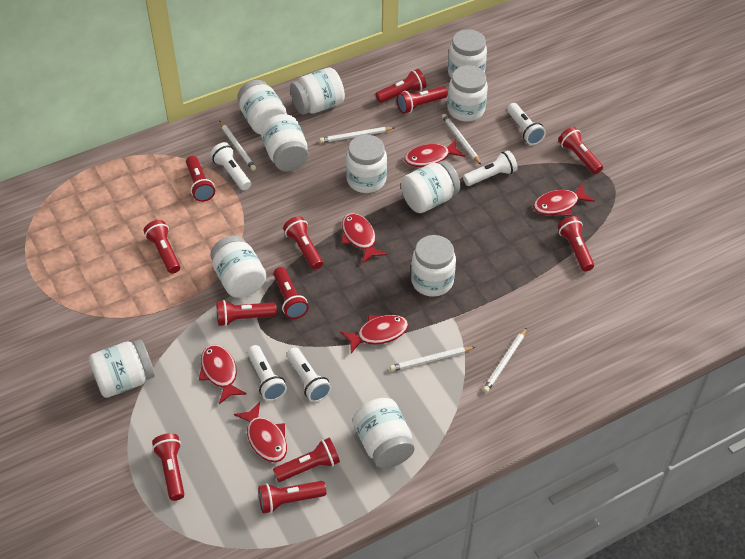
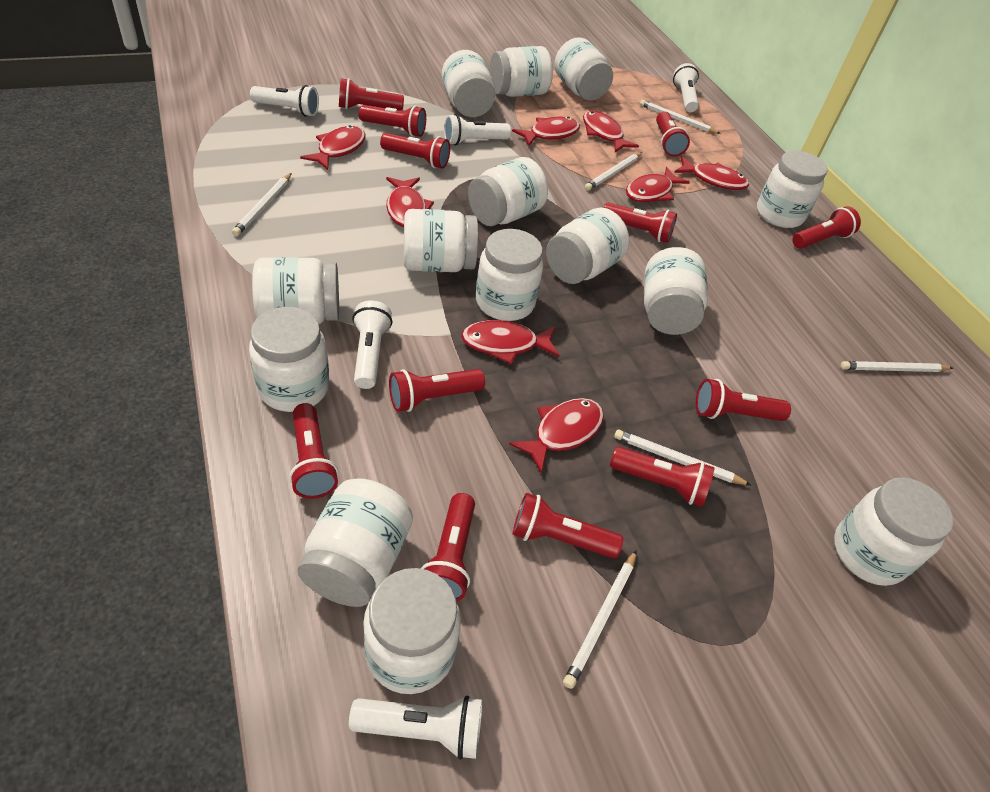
red fish: [199,345,247,404] [234,402,287,462] [340,315,409,354] [342,213,387,264] [404,139,465,167] [533,184,595,216] = 6 -> [300,125,366,170] [386,177,434,227] [461,320,559,364] [509,398,604,473] [512,116,580,146] [583,111,639,152] [626,167,690,202] [674,156,749,190] = 8
white jar: [89,339,155,398] [210,235,266,298] [237,80,287,134] [261,114,308,171] [290,68,345,115] [346,135,387,193] [353,398,415,468] [401,160,460,213] [411,235,456,297] [447,65,488,122] [448,29,487,78] = 11 -> [249,307,329,412] [252,257,339,324] [297,478,413,607] [363,568,461,694] [404,209,478,272] [442,50,495,117] [468,157,548,226] [476,229,543,321] [490,46,553,97] [546,208,630,284] [554,37,613,101] [644,247,708,335] [757,151,828,228] [834,477,953,586] = 14
white pencil: [220,121,256,171] [319,127,394,143] [390,347,475,371] [442,114,481,165] [483,328,527,393] = 5 -> [232,173,292,236] [563,550,637,689] [585,153,642,191] [614,429,751,485] [640,100,721,134] [841,361,953,372] = 6

